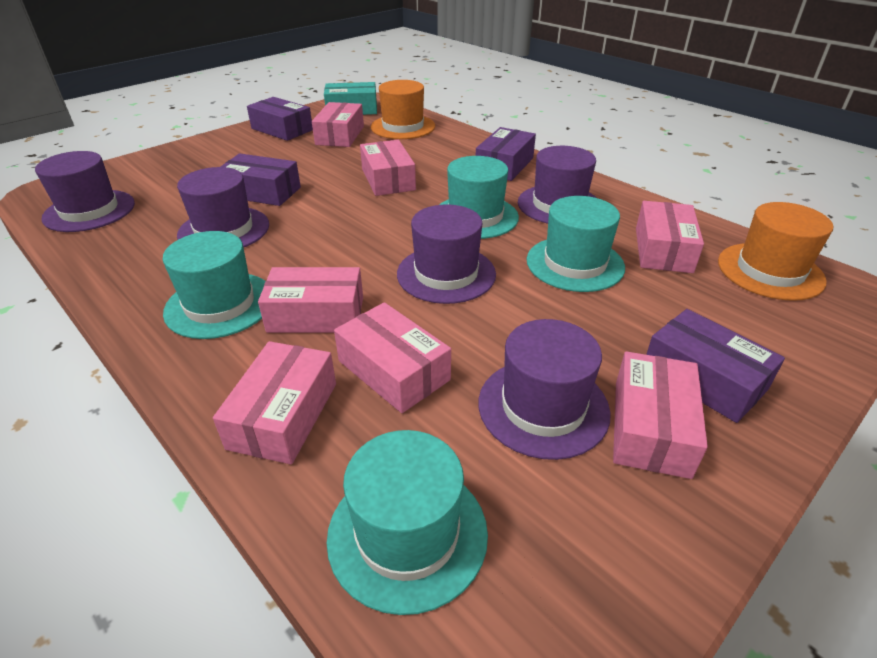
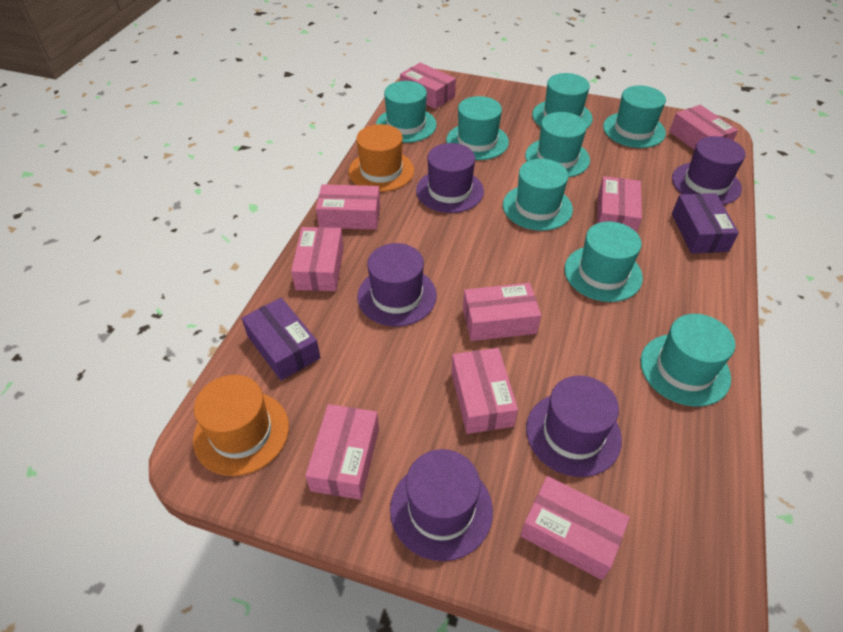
pink box: [213,341,336,464] [258,267,363,333] [312,102,364,147] [334,302,451,413] [360,140,416,196] [613,351,708,479] [636,201,704,273] = 7 -> [291,227,344,291] [305,404,379,500] [316,184,380,230] [400,62,456,109] [451,348,518,434] [463,283,541,341] [520,476,630,580] [597,176,642,233] [669,105,738,150] = 9
purple box: [220,153,301,206] [247,97,313,141] [476,127,536,181] [646,309,785,423] = 4 -> [242,298,321,381] [672,193,739,254] = 2
turquoise box: [324,82,377,115] = 1 -> none = 0
turquoise hat: [163,231,265,339] [327,430,488,615] [439,156,519,239] [527,196,625,292] = 4 -> [376,81,437,143] [446,96,509,160] [503,159,573,231] [525,112,590,177] [532,73,593,128] [564,221,643,302] [603,85,666,148] [641,314,735,406] = 8

